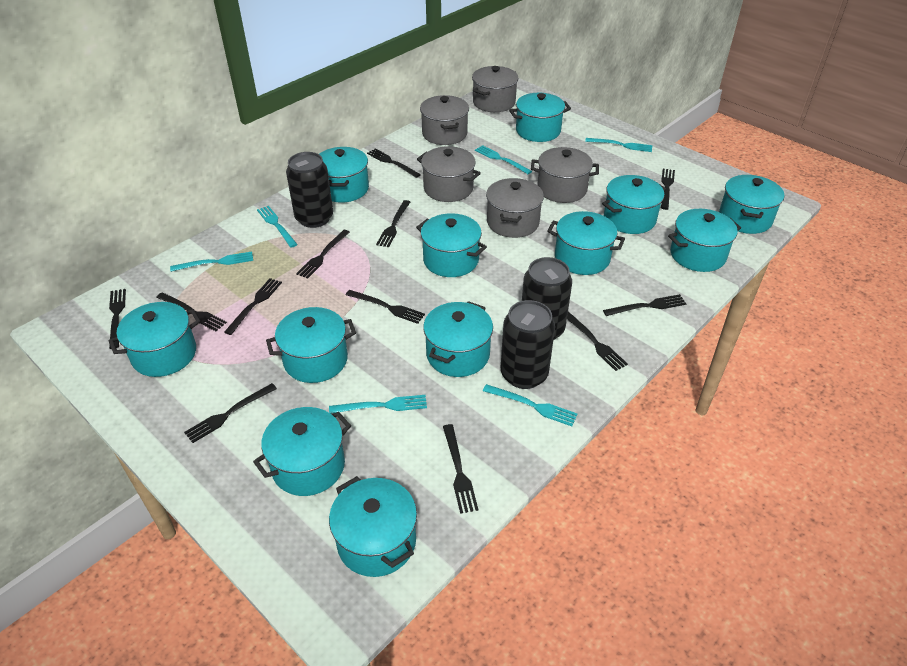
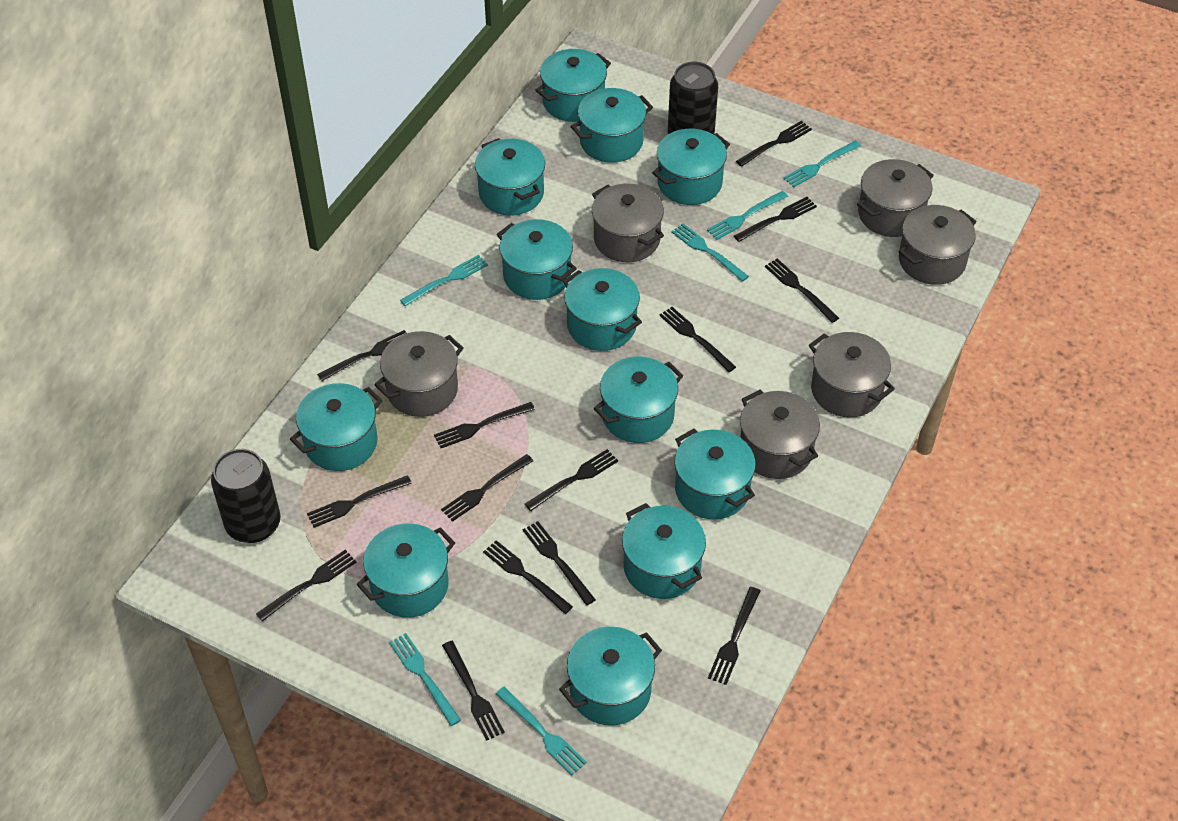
black can: [286,152,333,228] [501,300,555,389] [522,257,572,340] = 3 -> [211,449,281,543] [668,62,718,134] = 2
black fork: [109,289,126,349] [156,292,227,331] [184,383,277,443] [224,278,282,335] [296,230,350,279] [346,290,425,324] [367,148,421,178] [376,200,410,247] [443,424,478,514] [567,311,628,371] [603,294,686,316] [661,169,675,210] = 12 -> [256,550,356,622] [307,475,412,528] [317,330,406,381] [434,402,535,448] [441,454,533,522] [442,641,505,741] [483,540,573,614] [523,521,596,606] [525,449,618,511] [659,307,736,372] [708,587,760,685] [734,197,817,242] [736,121,812,167] [765,259,839,323] = 14
grey pot: [417,146,481,202] [420,95,469,145] [472,66,518,112] [486,178,544,238] [531,147,599,203] = 5 -> [374,331,464,417] [592,184,664,262] [740,390,820,479] [809,332,895,417] [857,159,934,237] [898,205,977,285] = 6

